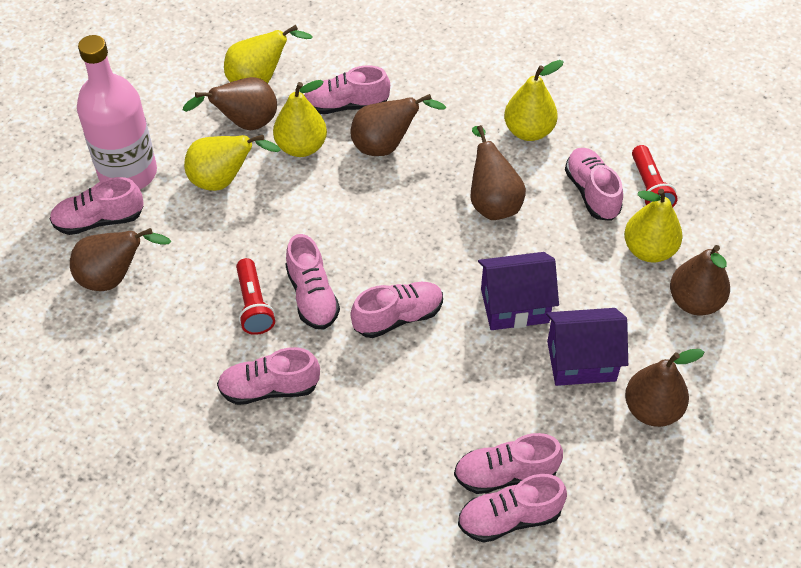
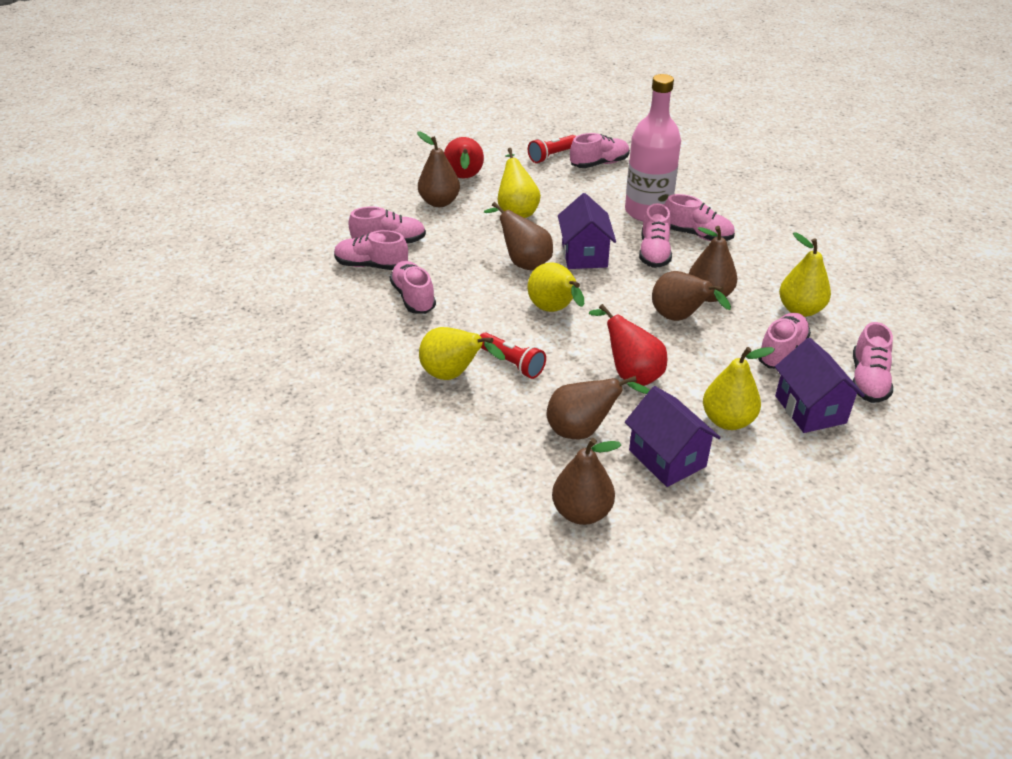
purple house: [478,252,559,330] [546,308,628,386] = 2 -> [558,193,616,269] [625,386,721,487] [775,338,865,433] = 3
red pear: none = 0 -> [444,137,484,178] [589,304,667,386] = 2

